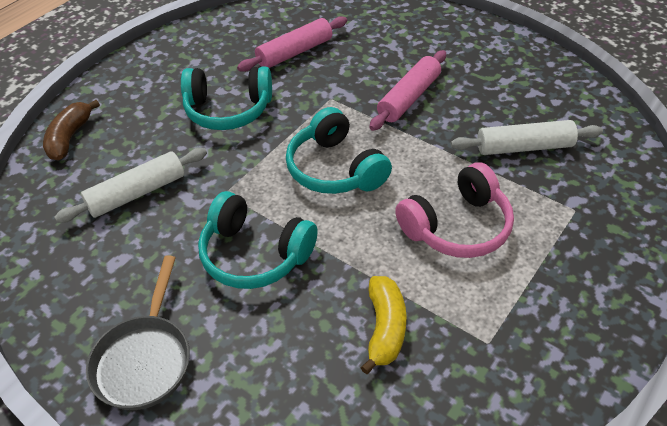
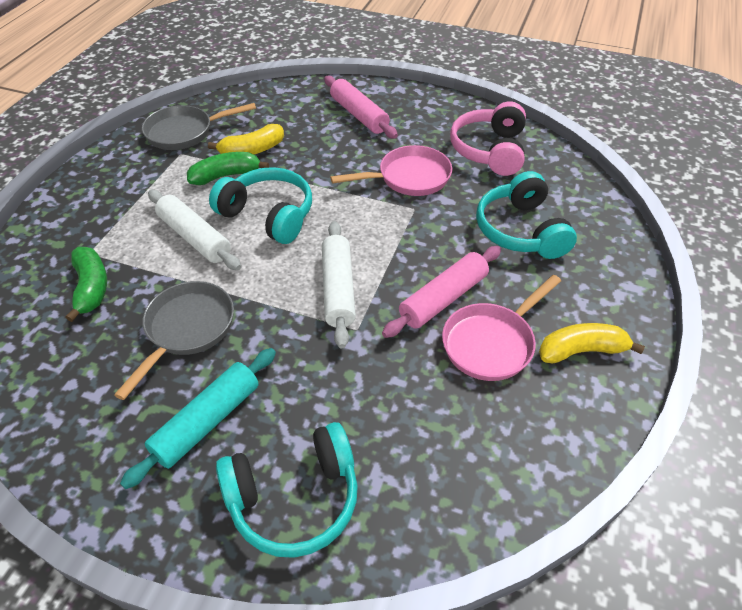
brown banana: [43,100,100,161] = 1 -> none = 0
green banana: none = 0 -> [65,247,107,322] [187,152,269,185] = 2
grey pan: [86,255,190,410] = 1 -> [114,281,234,400] [142,103,256,150] = 2
pink pan: none = 0 -> [330,145,452,196] [442,275,561,381] = 2
turquoise rolling pin: none = 0 -> [120,348,276,489] = 1
yellow banana: [360,276,407,374] = 1 -> [208,124,284,155] [539,323,645,364] = 2

